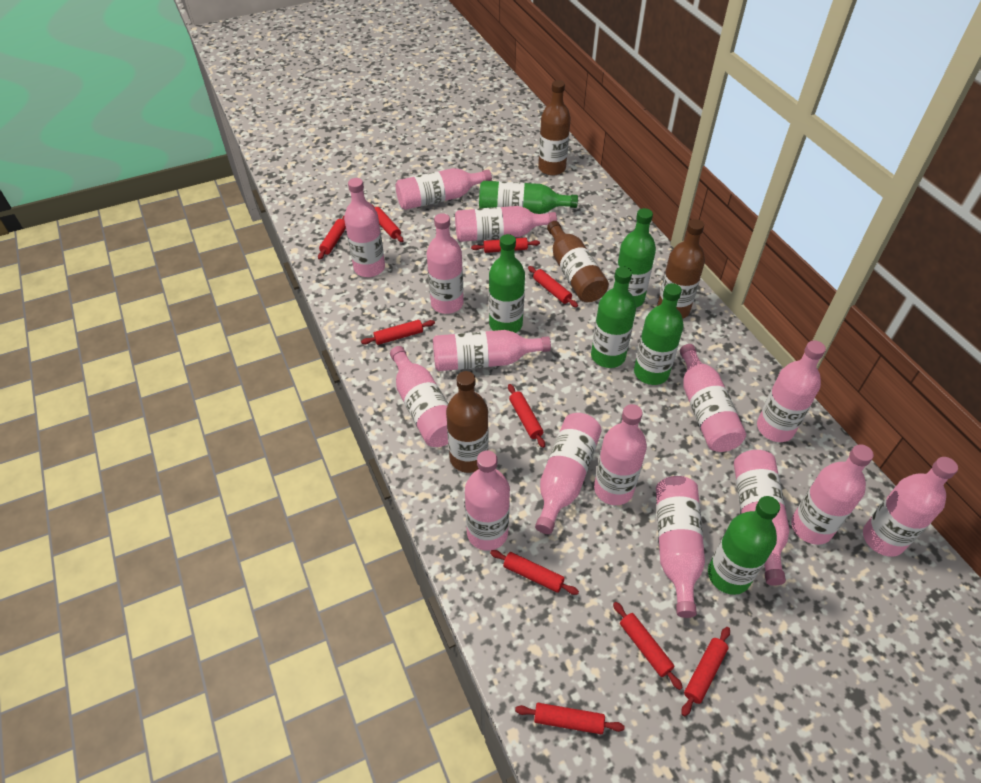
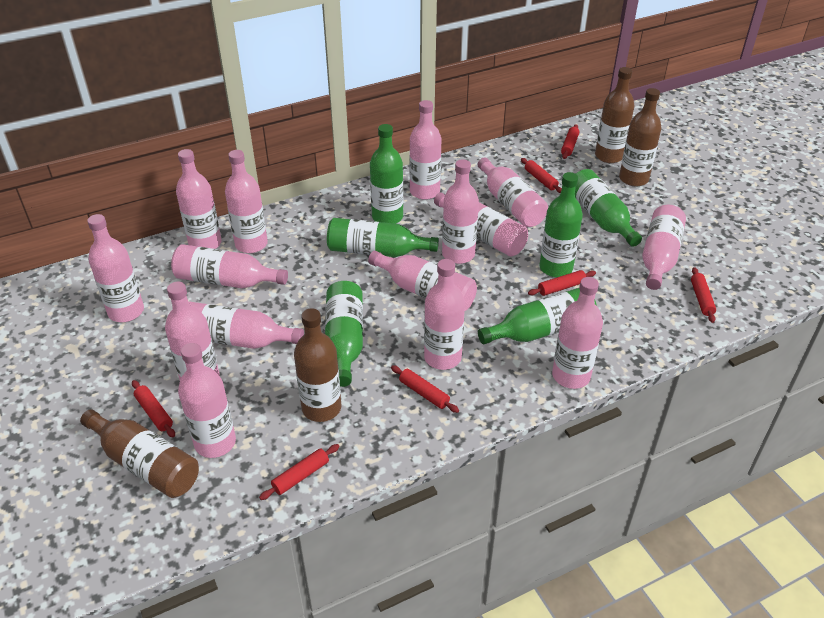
red rolling pin: [318,215,346,260] [361,320,435,345] [372,205,403,242] [471,238,540,253] [490,550,579,595] [508,384,545,448] [515,703,624,734] [528,266,578,308] [613,602,683,690] [681,627,730,716] = 10 -> [132,380,175,438] [259,444,339,500] [391,365,459,413] [521,158,562,193] [528,270,596,296] [561,124,580,159] [691,267,716,323] = 7

